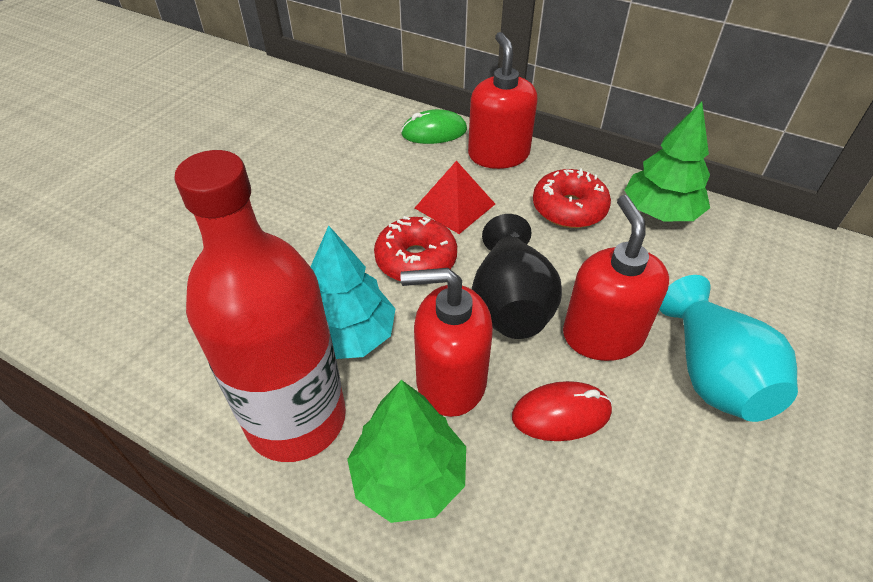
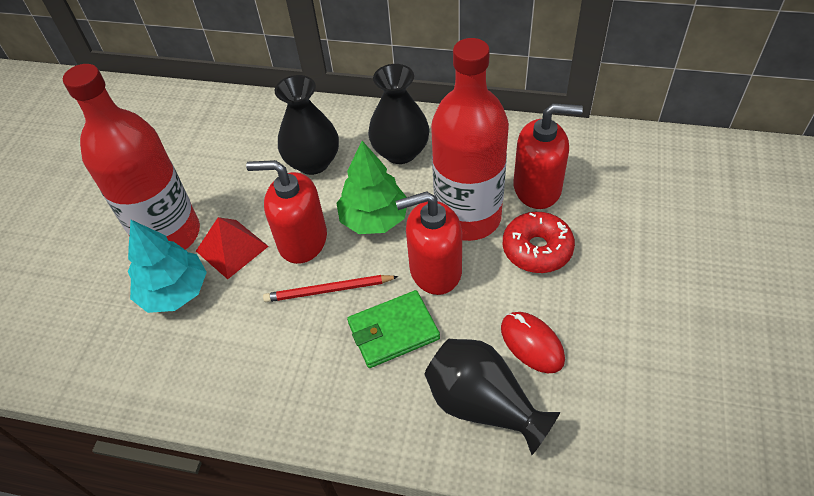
black vase: [472,214,562,339] = 1 -> [275,75,339,175] [368,64,429,164] [424,339,560,455] = 3
green mouse: [401,109,467,144] = 1 -> none = 0
green tree: [347,380,466,523] [624,101,710,221] = 2 -> [336,141,407,234] = 1
green wallet: none = 0 -> [347,290,440,368] = 1
red bottle: [174,150,346,462] = 1 -> [63,64,200,250] [431,38,509,241] = 2
red donut: [374,216,457,282] [533,168,611,228] = 2 -> [503,212,575,273] = 1
red pencil: none = 0 -> [263,275,399,302] = 1
turquoise vase: [660,275,798,422] = 1 -> none = 0

